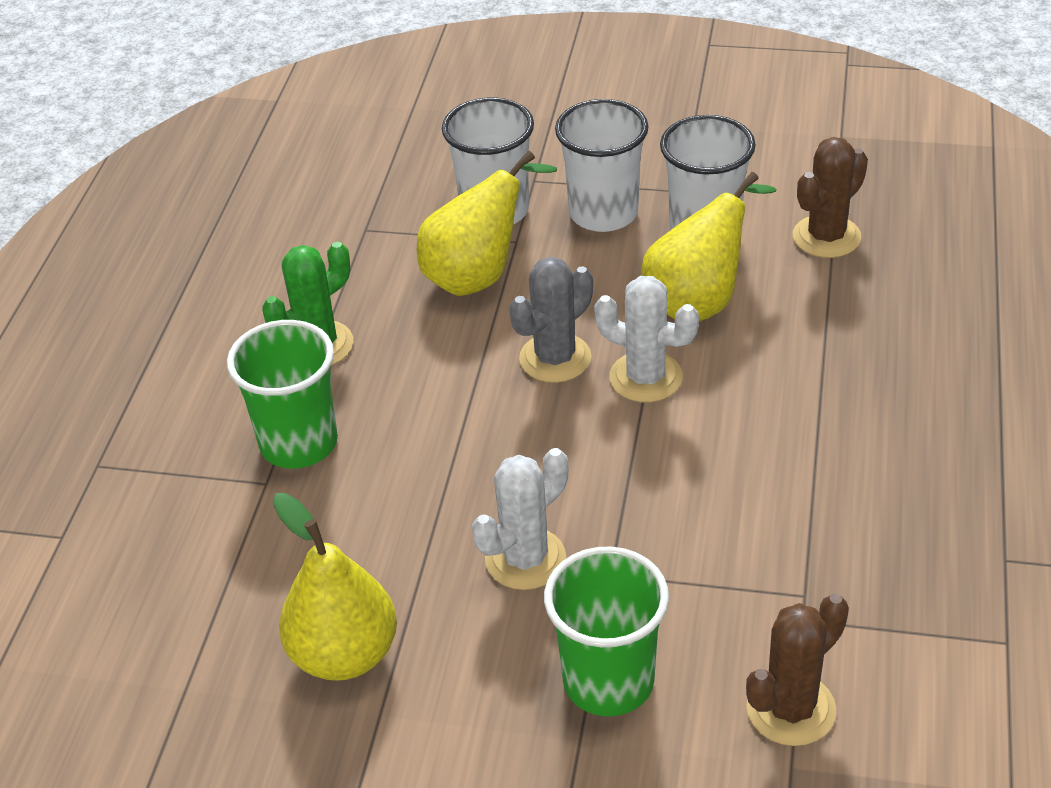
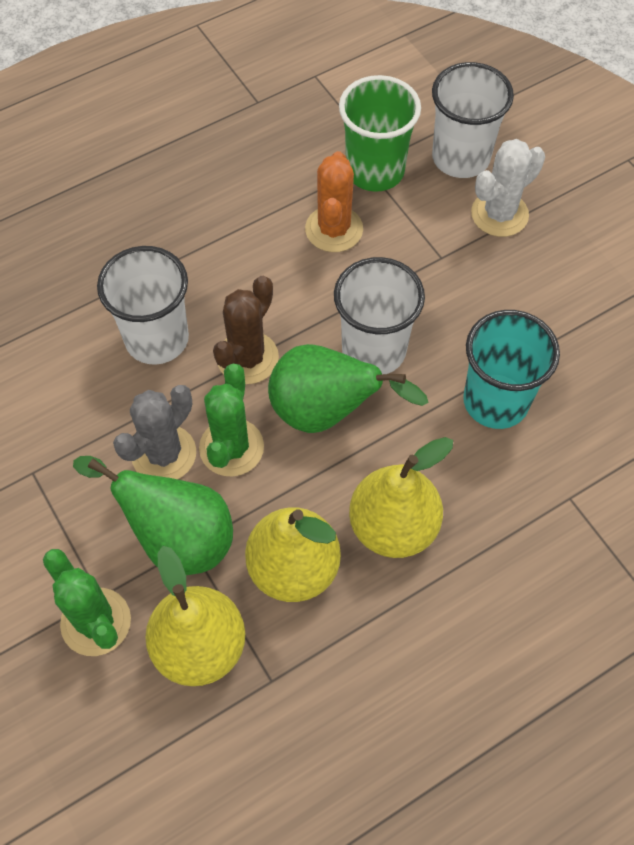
brown cactus: [746,594,849,746] [793,137,868,258] = 2 -> [213,276,279,384] = 1
green cactus: [262,242,353,366] = 1 -> [43,549,131,656] [199,364,264,477] = 2
green cup: [227,320,338,469] [544,547,669,716] = 2 -> [339,75,421,192] = 1
green pear: none = 0 -> [73,456,233,575] [268,344,428,433] = 2
orange cactus: none = 0 -> [305,151,363,252] = 1
turquoise cup: none = 0 -> [463,310,560,429] = 1
white cactus: [472,448,568,590] [594,276,699,403] = 2 -> [471,139,545,237] = 1

